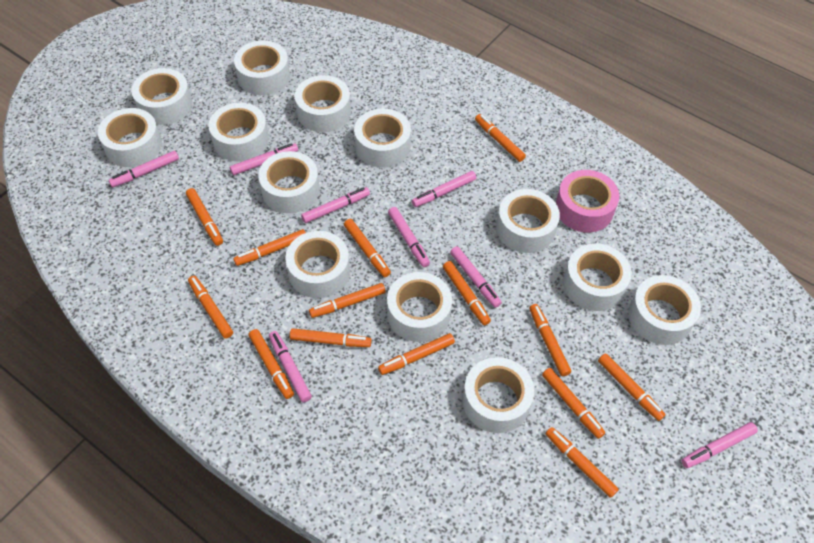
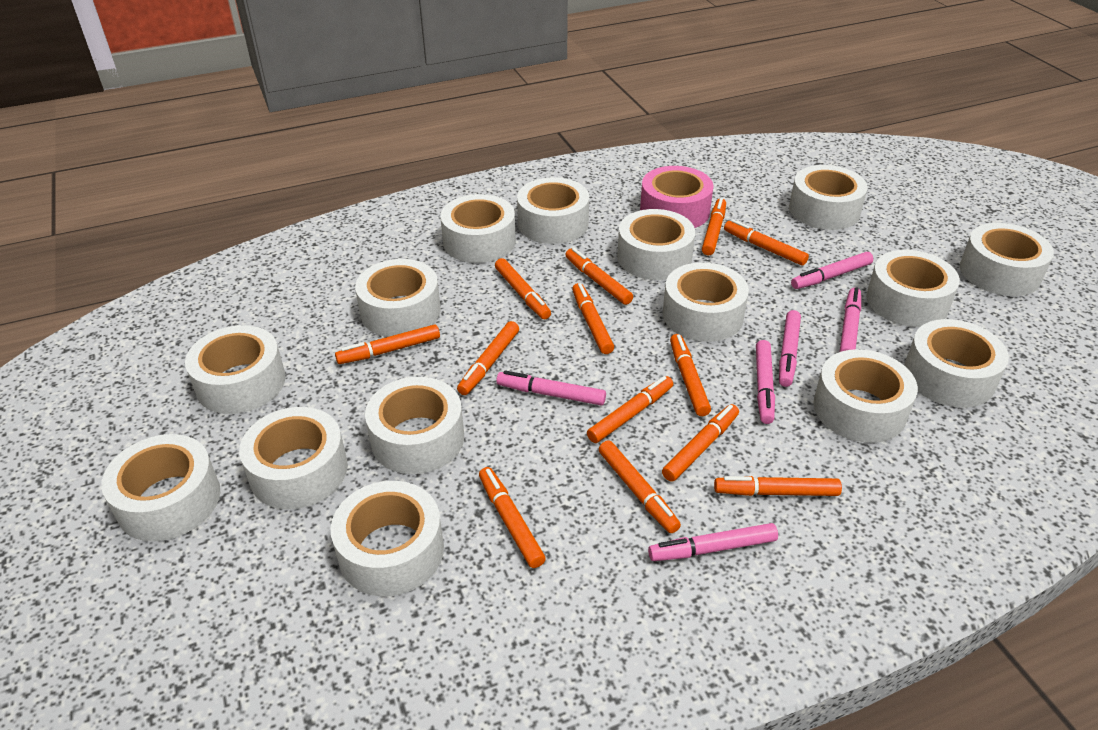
orange marker: [186,188,223,246] [188,276,233,339] [233,229,306,266] [249,329,294,399] [290,328,372,347] [309,283,386,318] [344,219,391,277] [378,333,455,375] [443,261,491,325] [475,114,526,162] [529,304,571,376] [542,368,605,439] [546,427,619,498] [598,353,665,421] = 14 -> [335,324,440,364] [457,321,519,395] [479,467,546,568] [495,258,551,319] [566,248,633,305] [572,283,614,354] [587,376,673,443] [599,440,681,533] [662,404,739,482] [670,334,711,416] [702,198,726,255] [714,476,842,496] [724,219,809,266] = 13
pink marker: [109,151,179,187] [230,143,298,175] [269,331,312,402] [301,187,370,223] [388,207,430,267] [412,171,476,207] [450,246,501,308] [681,422,758,468] = 8 -> [496,371,606,406] [648,523,778,561] [756,340,775,424] [779,310,801,387] [791,252,873,289] [840,287,861,352] = 6
white tape: [98,108,162,167] [131,68,192,125] [209,103,269,161] [234,41,290,95] [258,151,320,213] [285,231,350,298] [295,75,351,132] [354,109,411,168] [387,272,452,342] [463,357,534,433] [496,189,560,253] [563,243,632,311] [628,275,701,345] = 13 -> [101,434,220,541] [185,325,286,414] [239,407,348,509] [331,481,444,596] [355,259,441,337] [365,377,464,474] [440,194,516,263] [517,177,589,244] [617,209,695,280] [663,262,749,342] [789,165,868,230] [813,349,918,443] [866,250,960,327] [904,319,1009,408] [960,223,1054,296] = 15

